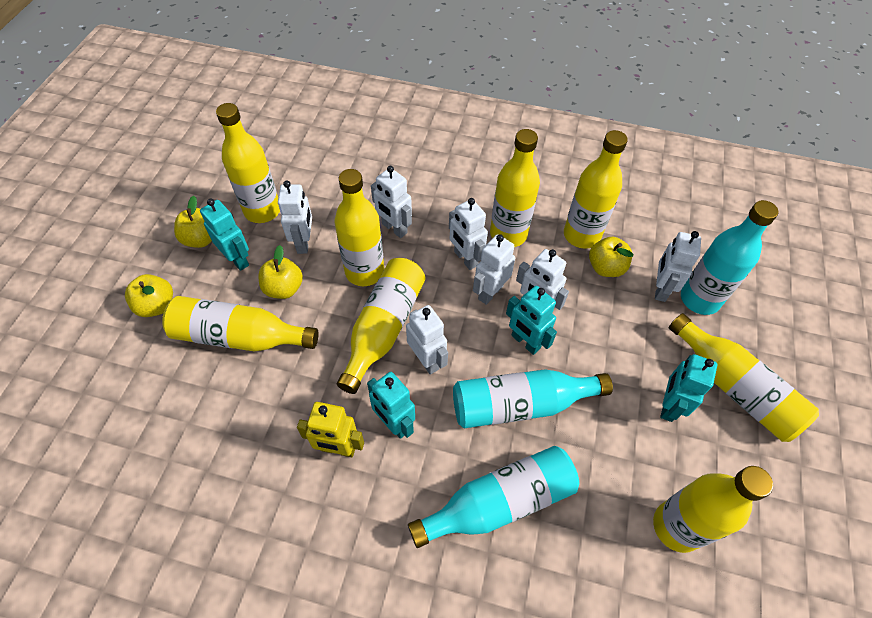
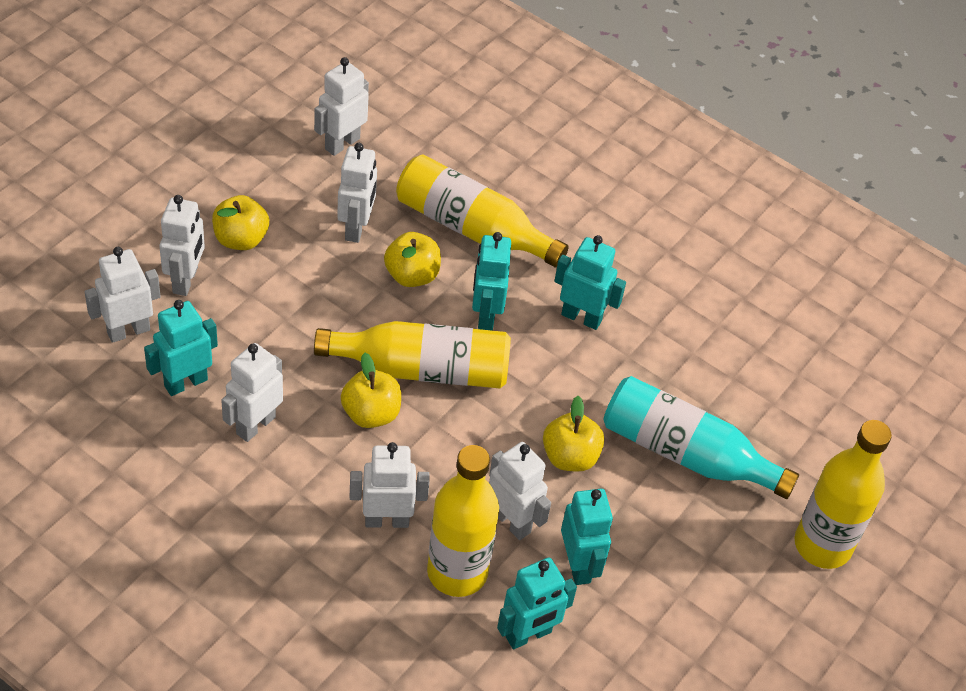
turquoise bottle: [408,446,579,548] [453,369,613,428] [681,200,778,315] = 3 -> [603,376,799,499] = 1
turquoise robot: [200,199,249,271] [367,372,415,439] [506,286,557,355] [660,354,717,422] = 4 -> [144,300,218,396] [472,232,511,331] [497,558,577,649] [554,235,626,330] [561,489,613,585] = 5
yellow bottle: [162,296,318,351] [216,103,280,223] [334,169,384,286] [337,258,426,394] [490,129,540,247] [564,130,628,249] [653,466,773,553] [669,313,819,442] = 8 -> [314,321,511,389] [396,155,569,268] [427,445,499,597] [794,420,892,569] = 4
yellow robot: [297,402,364,457] = 1 -> none = 0

